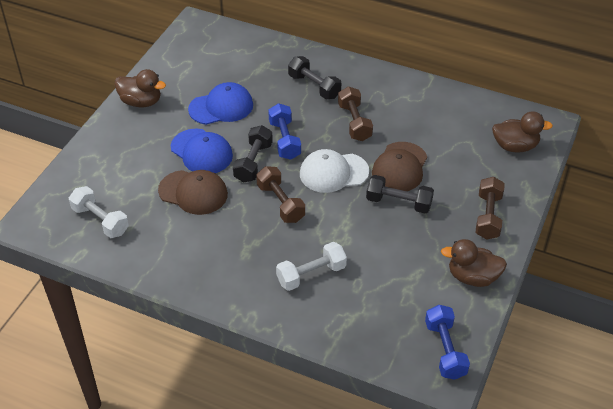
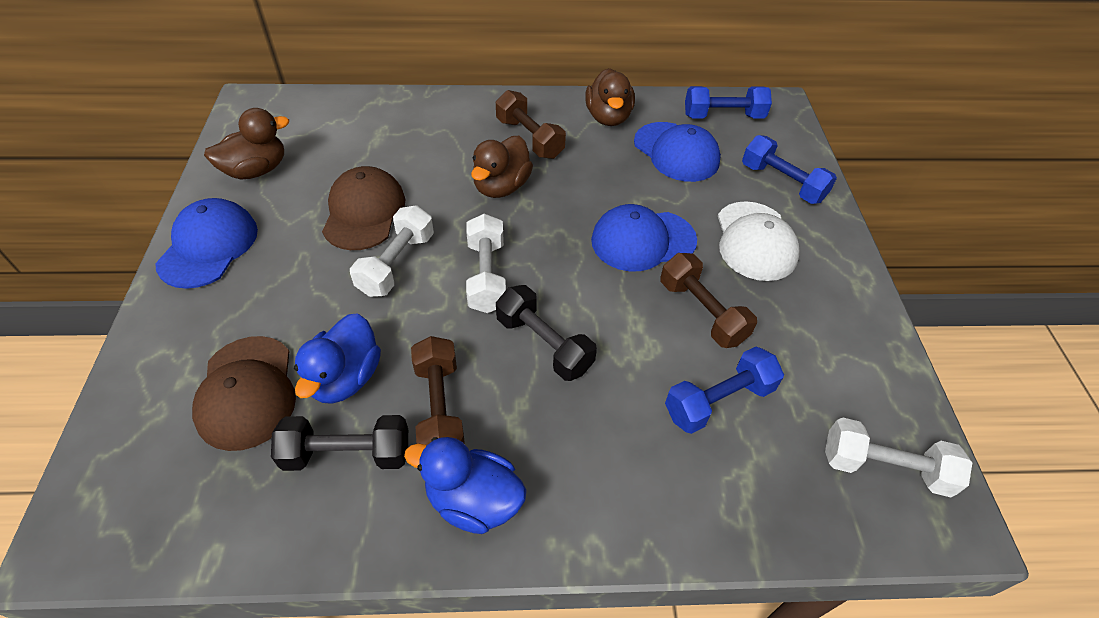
black dumbbell: [233,125,273,183] [288,56,341,99] [366,175,434,214] = 3 -> [271,415,408,471] [496,285,597,381] = 2
blue cap: [171,128,233,173] [188,82,253,125] = 2 -> [155,198,258,289] [591,204,697,271] [634,122,721,182] = 3
blue duck: none = 0 -> [294,313,381,404] [404,437,527,534] = 2
blue dumbbell: [268,103,301,160] [425,305,470,380] = 2 -> [665,347,784,434] [685,86,772,118] [742,135,837,204] = 3
white dumbbell: [69,186,129,238] [276,242,347,291] = 2 -> [350,205,434,297] [466,214,506,313] [825,418,972,497] = 3

